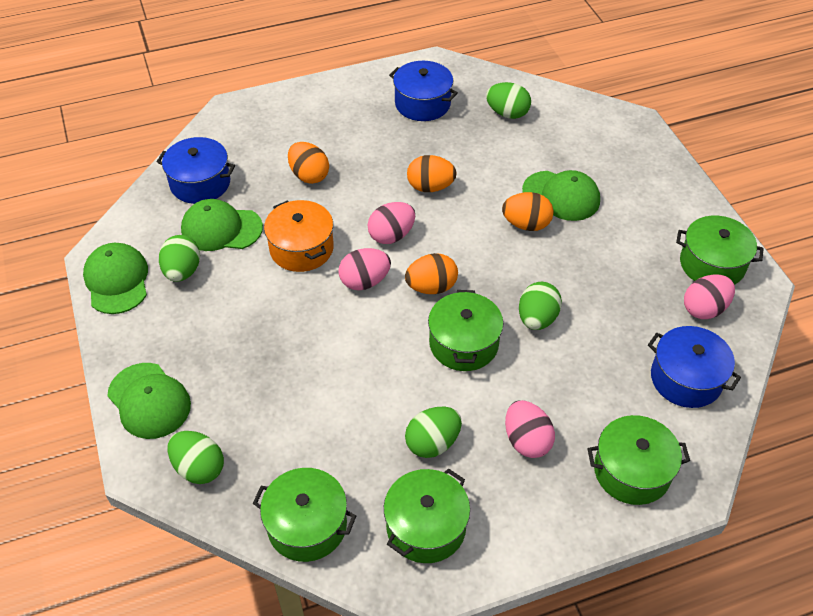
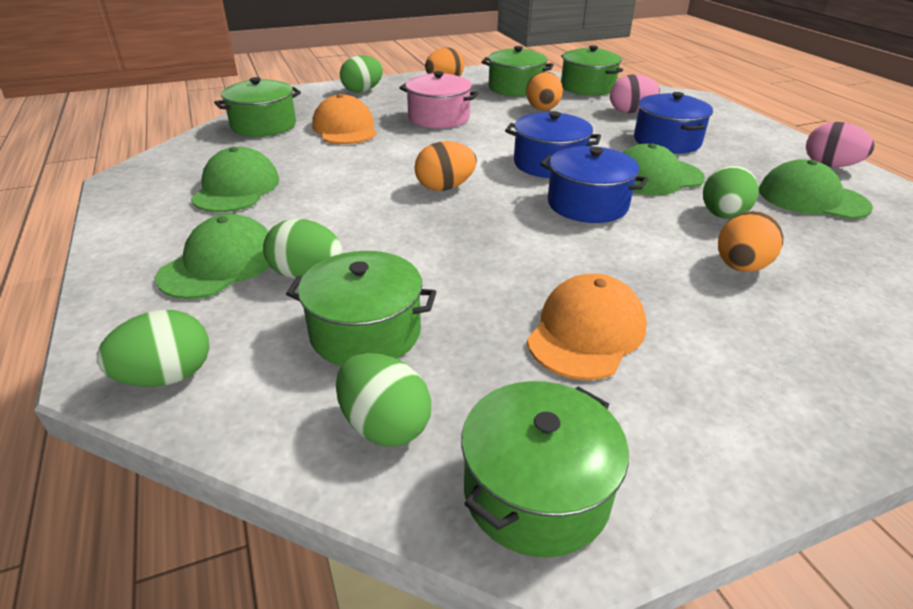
orange cap: none = 0 -> [312,94,377,144] [527,274,647,380] = 2
orange pot: [264,200,334,272] = 1 -> none = 0
pink egg: [338,248,391,290] [368,202,415,244] [505,400,555,458] [684,274,735,319] = 4 -> [610,74,660,113] [806,122,875,167] = 2
pink pot: none = 0 -> [399,71,479,128] = 1

